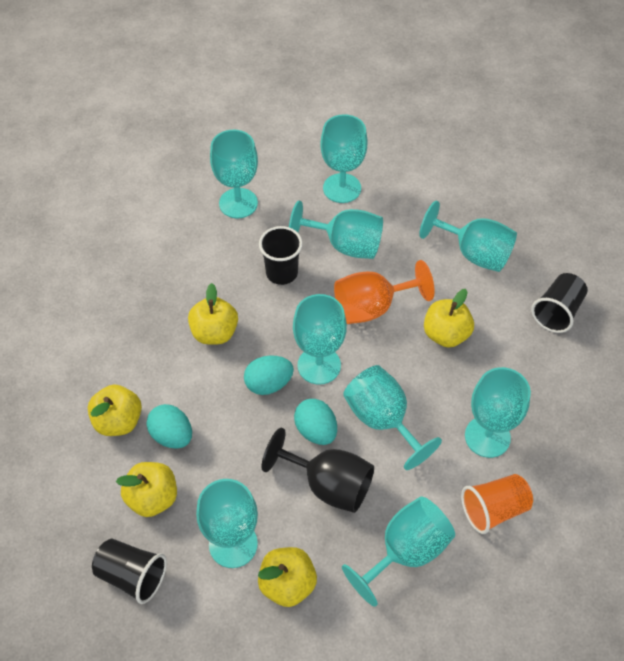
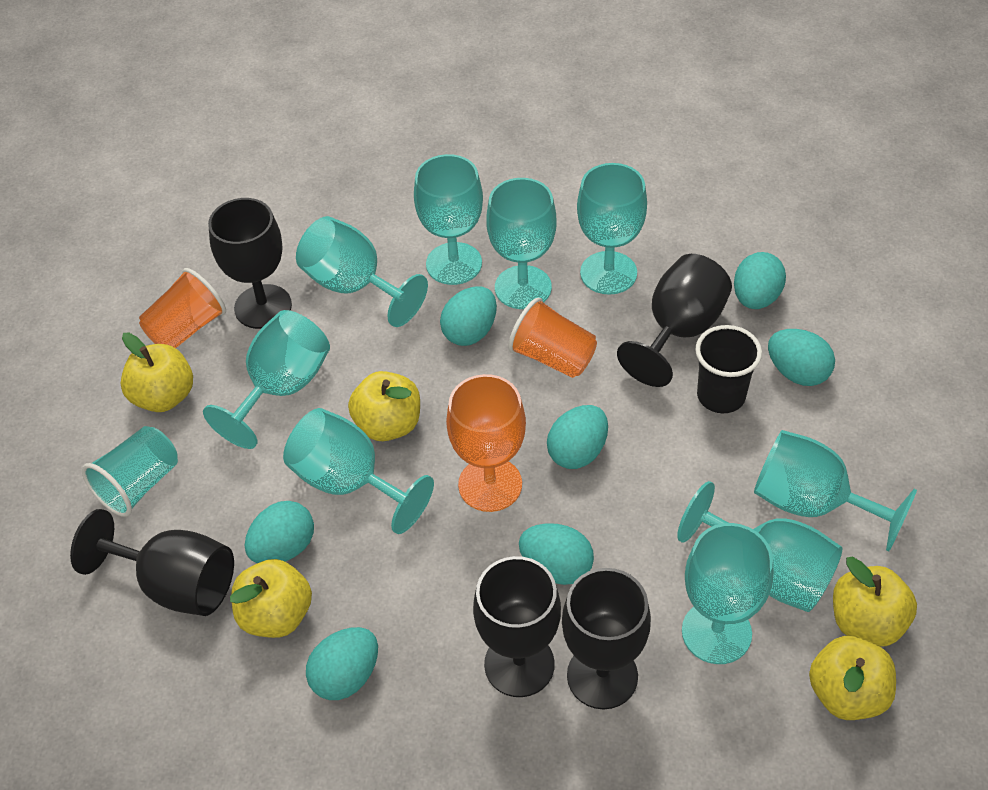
black cup: [92,539,167,604] [259,226,303,285] [531,273,588,333] = 3 -> [695,325,762,413] = 1
black goblet: [261,428,374,513] = 1 -> [70,509,234,616] [208,198,292,329] [473,556,561,697] [562,568,651,709] [617,254,732,387] = 5
orange cup: [461,474,533,534] = 1 -> [139,268,226,348] [508,298,597,378] = 2
turquoise cup: none = 0 -> [82,426,178,517] = 1
turquoise egg: [147,404,192,449] [244,356,294,395] [294,399,337,445] = 3 -> [245,501,314,563] [306,627,378,700] [440,286,497,346] [519,523,594,585] [547,405,608,469] [734,252,786,309] [768,329,835,386] = 7

